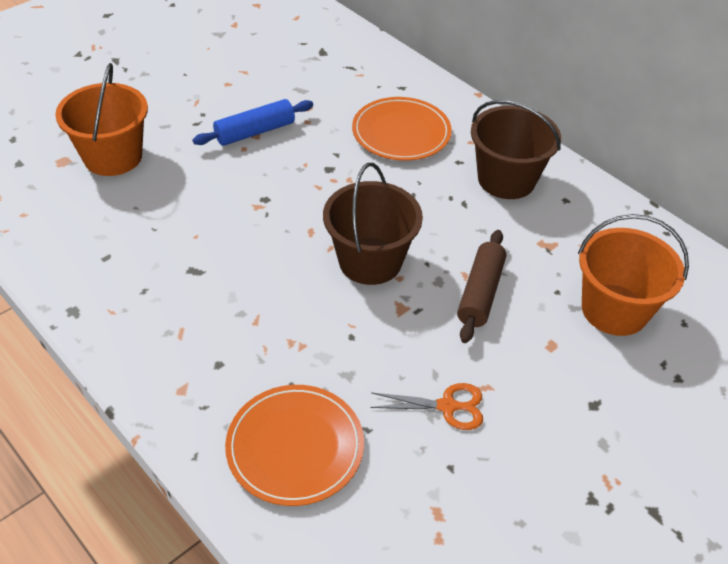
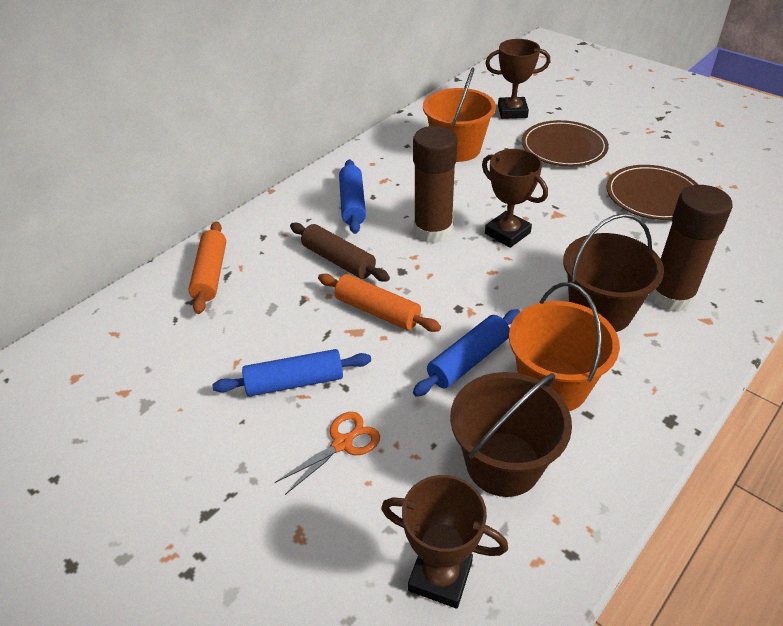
blue rolling pin: [193,99,313,146] = 1 -> [212,349,371,396] [339,159,366,234] [413,309,520,397] = 3
brown glue stick: none = 0 -> [413,126,458,243] [650,185,732,312] = 2
brown plate: none = 0 -> [522,120,609,167] [607,165,698,220] = 2
brown trophy: none = 0 -> [381,475,508,609] [482,149,548,248] [485,39,550,119] = 3
orange plate: [225,385,364,506] [352,97,452,161] = 2 -> none = 0
orange rolling pin: none = 0 -> [188,221,226,314] [318,274,441,332] = 2

